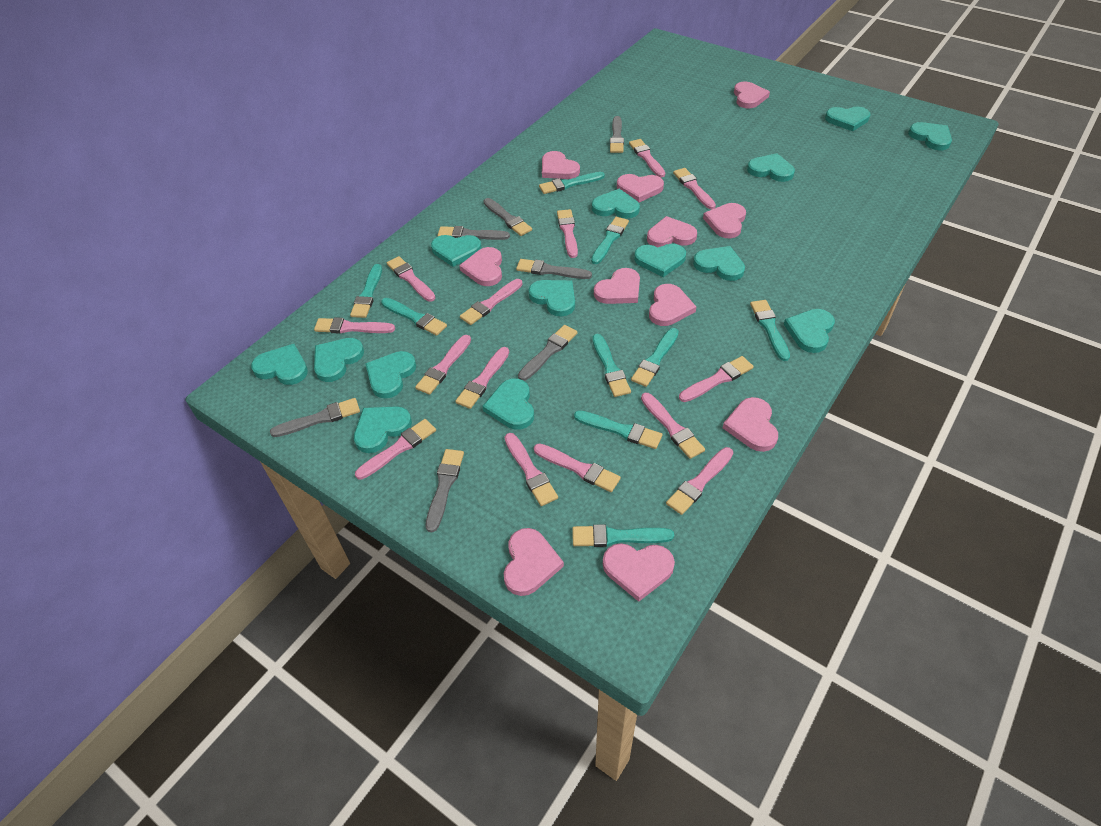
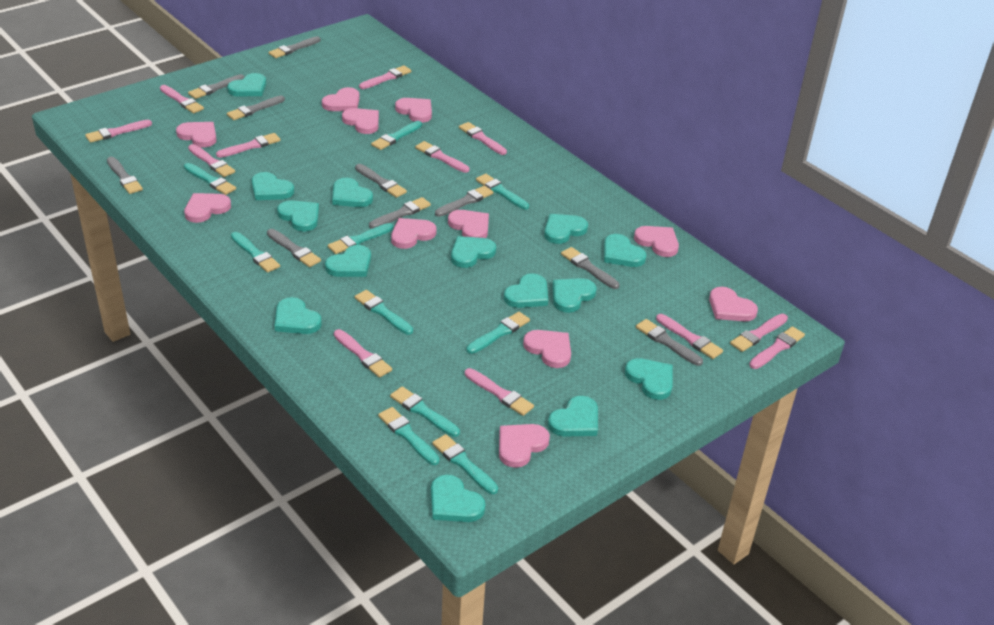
grey brush: [270,398,360,437] [426,449,464,532] [437,226,510,240] [484,198,532,236] [516,259,592,279] [518,325,577,381] [610,116,624,153] = 7 -> [107,157,143,194] [188,74,245,99] [227,96,285,120] [267,229,321,267] [269,36,321,58] [355,164,407,198] [369,197,431,229] [435,185,493,217] [561,247,620,289] [636,319,703,366] = 10
pink brush: [314,317,395,334] [355,419,436,480] [387,256,435,302] [415,335,471,395] [455,347,509,409] [460,279,523,325] [505,433,558,506] [534,443,621,492] [557,209,578,258] [629,139,665,178] [641,393,705,459] [666,447,734,515] [673,168,716,209] [679,356,754,402] = 14 -> [85,120,152,143] [160,85,204,113] [188,144,235,177] [216,133,280,158] [334,329,392,378] [359,65,411,89] [415,141,470,173] [459,122,507,155] [465,368,534,416] [656,314,723,359] [730,314,788,352] [749,326,805,369] = 12
turquoise brush: [350,264,382,318] [381,298,447,336] [539,172,605,194] [572,524,674,547] [574,410,662,449] [591,217,629,264] [592,334,631,397] [631,328,679,387] [750,300,790,361] = 9 -> [184,163,236,195] [231,232,280,273] [328,223,393,254] [355,290,413,335] [371,121,422,150] [378,407,440,465] [390,386,460,437] [432,434,498,494] [466,312,530,354] [476,174,529,210] = 10

